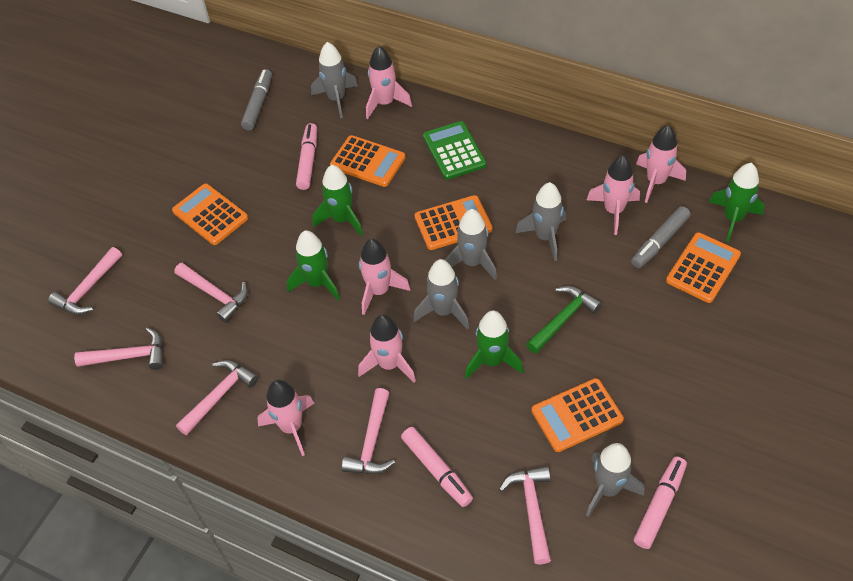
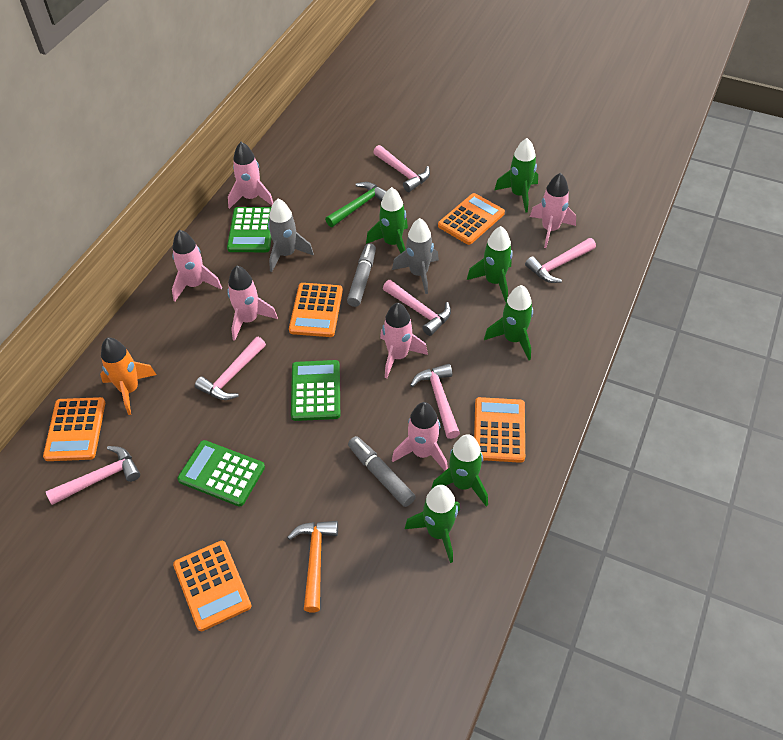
green calculator: [423,121,486,180] = 1 -> [177,440,265,507] [227,207,272,252] [291,360,340,421] = 3
green rocket: [287,230,340,301] [313,165,363,236] [465,310,524,379] [709,163,764,242] = 4 -> [366,187,408,253] [405,485,460,563] [431,434,488,506] [467,226,513,302] [484,285,533,360] [495,138,538,213] = 6
grey rocket: [311,42,358,119] [413,259,469,329] [445,209,497,280] [515,182,566,261] [586,443,644,517] = 5 -> [268,199,314,272] [392,218,439,294] = 2
orange hammer: none = 0 -> [287,521,338,612] = 1
orange rocket: none = 0 -> [100,338,156,415] = 1
pink marker: [296,123,317,190] [401,427,473,507] [634,456,687,549] = 3 -> none = 0

